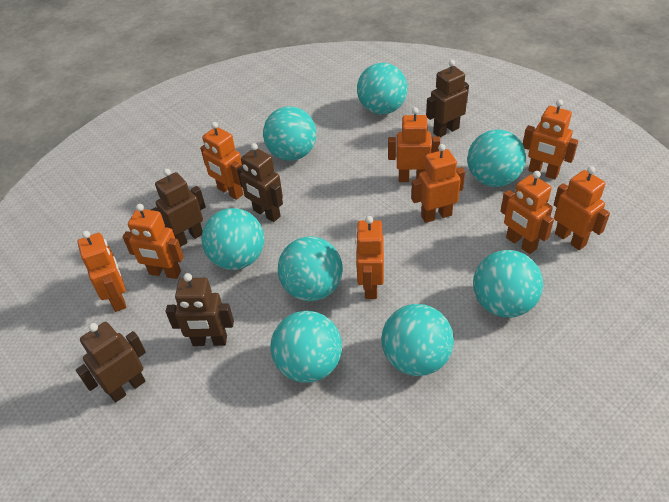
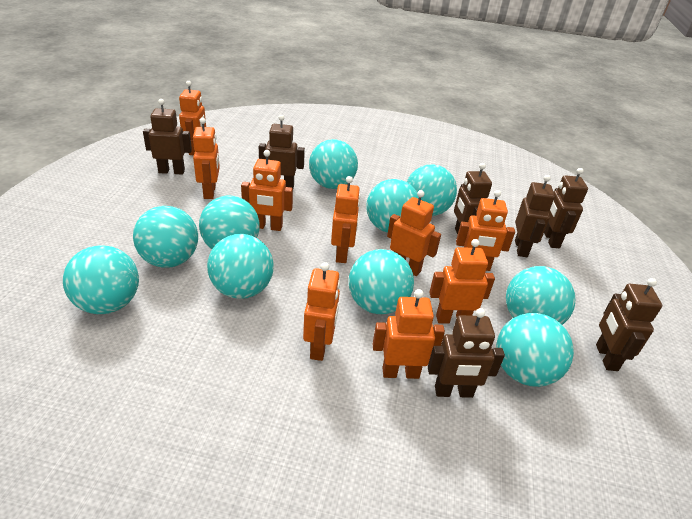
brown robot: [76,322,146,403] [151,169,206,247] [165,273,234,346] [237,143,283,222] [426,60,469,137] = 5 -> [143,99,192,175] [259,115,305,188] [428,308,505,398] [454,163,492,234] [515,175,555,257] [544,168,588,248] [596,278,662,371] = 7
turquoise ball: [202,208,264,270] [263,106,316,161] [270,311,342,383] [278,236,343,301] [357,63,408,115] [382,304,454,376] [467,129,526,187] [473,250,543,318] = 8 -> [63,245,139,314] [133,206,198,268] [199,196,260,249] [207,234,274,299] [309,139,358,189] [349,249,414,314] [366,179,419,233] [407,165,457,216] [496,313,574,387] [506,266,575,325] = 10

